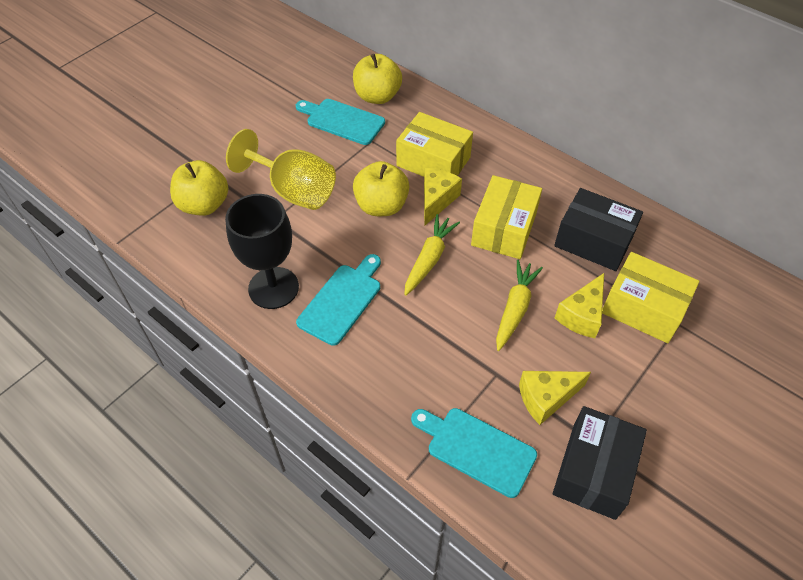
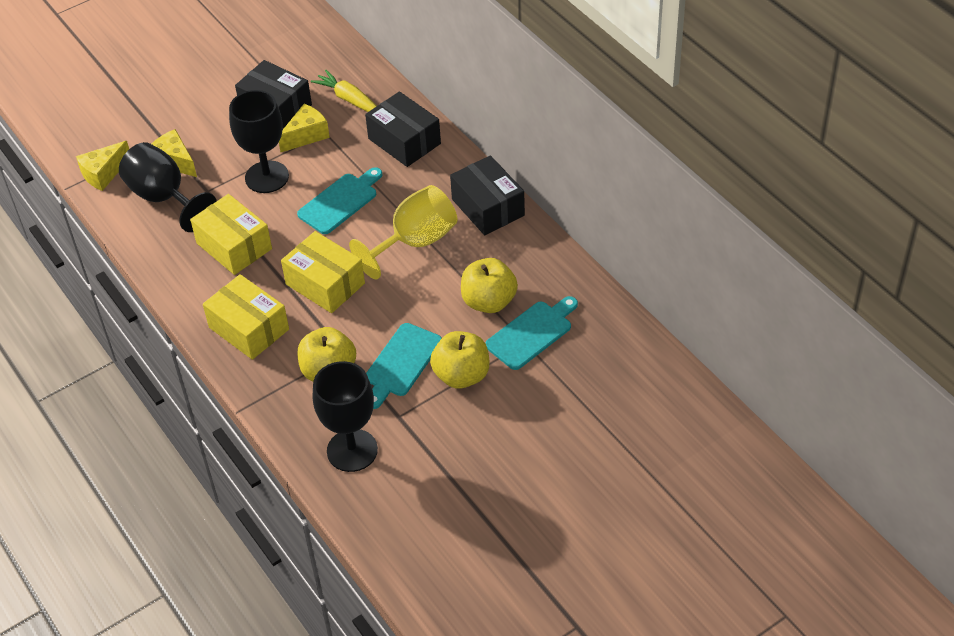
black box: [553,406,647,520] [554,188,643,271] = 2 -> [235,60,312,130] [365,92,441,167] [450,155,525,235] = 3
black goblet: [225,194,299,309] = 1 -> [119,142,216,232] [229,90,289,193] [313,361,378,472] = 3
yellow carrot: [404,214,460,296] [496,260,543,351] = 2 -> [311,70,377,112] = 1

